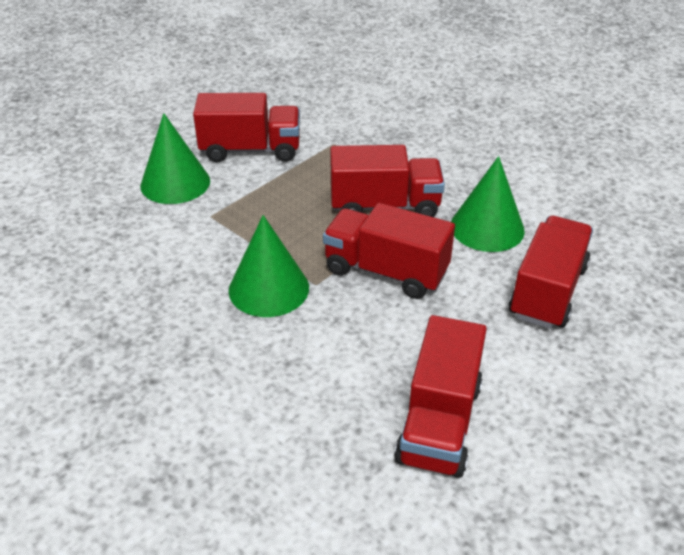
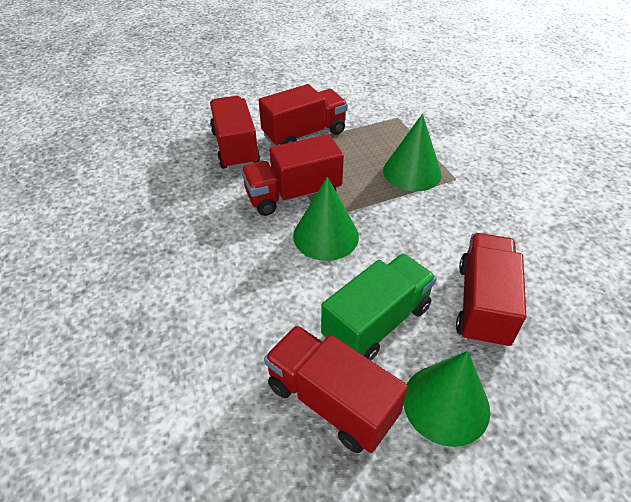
green truck: none = 0 -> [321,254,437,360] = 1

